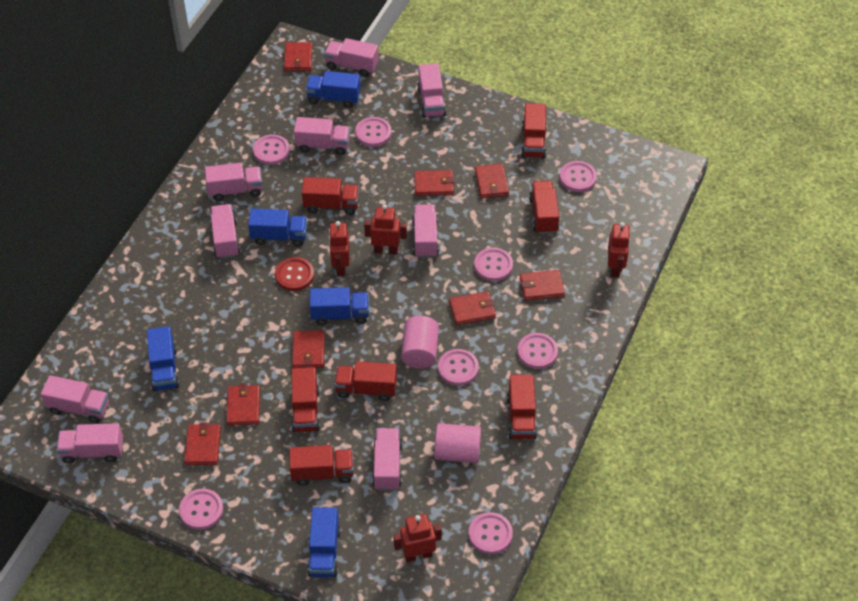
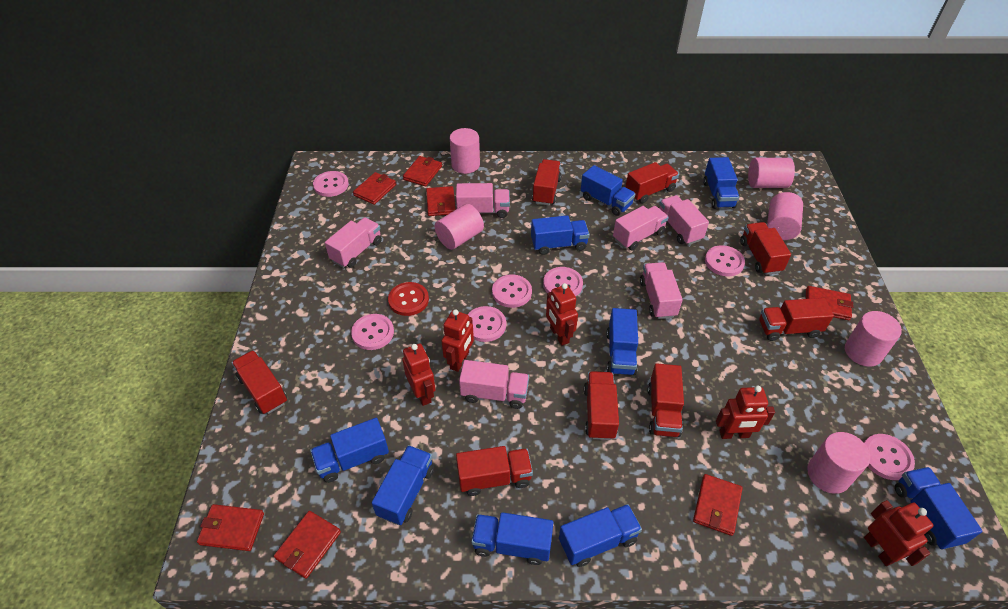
blue truck: [147,326,180,391] [248,208,307,247] [306,71,361,108] [307,507,341,578] [310,287,369,325] = 5 -> [310,418,389,483] [372,445,434,525] [471,512,554,565] [531,215,590,255] [559,504,642,567] [581,165,635,216] [606,308,638,375] [703,157,739,209] [895,467,983,550] = 9
pink button: [179,489,223,530] [253,134,290,165] [355,117,392,147] [438,349,479,386] [469,512,513,554] [474,248,513,281] [517,333,558,369] [559,161,597,192] = 8 -> [313,171,349,197] [351,314,394,350] [467,306,506,342] [492,274,532,308] [543,267,583,296] [705,245,745,276] [864,434,915,480] = 7
pink cylinder: [401,316,439,369] [434,423,481,463] = 2 -> [435,204,484,250] [450,128,480,174] [748,158,795,188] [767,192,803,240] [807,432,870,494] [845,311,902,367] = 6
pink truck: [41,375,109,423] [57,423,123,464] [205,163,262,201] [210,204,240,259] [294,117,350,155] [324,38,379,77] [372,428,402,491] [412,204,439,258] [417,63,446,118] = 9 -> [325,217,382,268] [456,183,510,218] [459,360,529,409] [613,206,669,250] [640,262,683,319] [659,195,709,245] = 6
red robot: [329,221,350,276] [364,204,407,254] [393,514,442,562] [608,222,630,278] = 4 -> [402,343,436,406] [441,309,474,372] [546,283,578,346] [716,386,775,439] [864,500,934,566] = 5
red truck: [289,445,354,486] [291,367,320,432] [302,177,359,215] [335,361,397,401] [507,375,537,439] [521,103,547,158] [529,181,559,234] = 7 -> [232,350,287,414] [456,446,533,496] [532,159,562,206] [584,371,619,440] [626,162,679,203] [648,363,684,437] [740,222,791,275] [759,298,834,341] = 8
red wallet: [184,423,221,465] [227,384,260,426] [284,42,312,71] [292,330,325,368] [414,170,455,196] [449,291,496,325] [475,164,509,198] [520,270,565,301] = 8 -> [197,504,264,551] [274,511,341,579] [353,172,396,205] [403,156,442,186] [426,186,456,216] [693,474,743,536] [806,286,853,320] = 7

